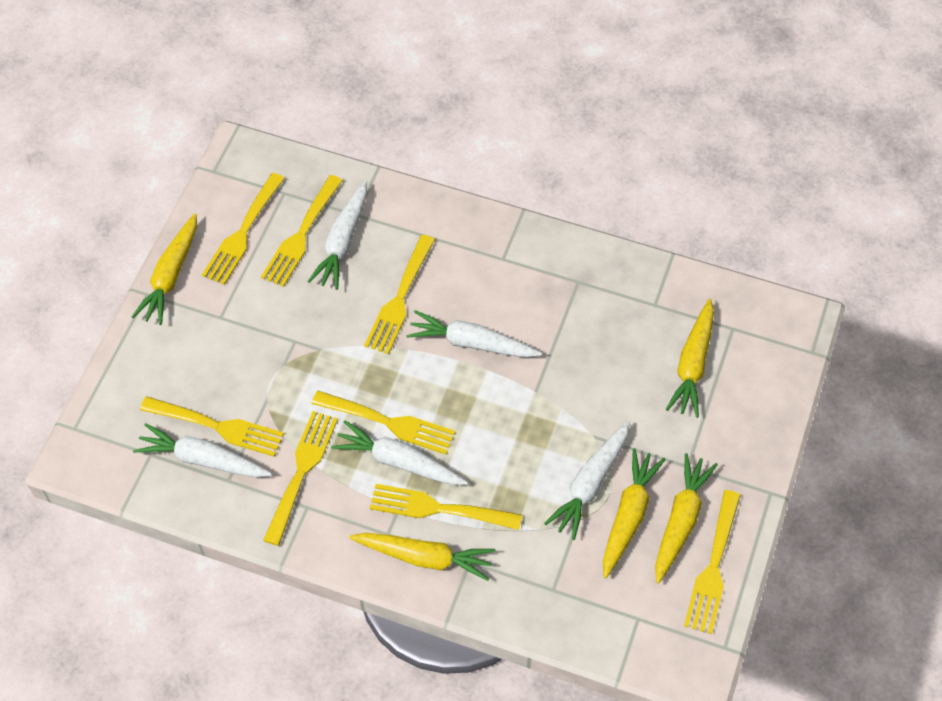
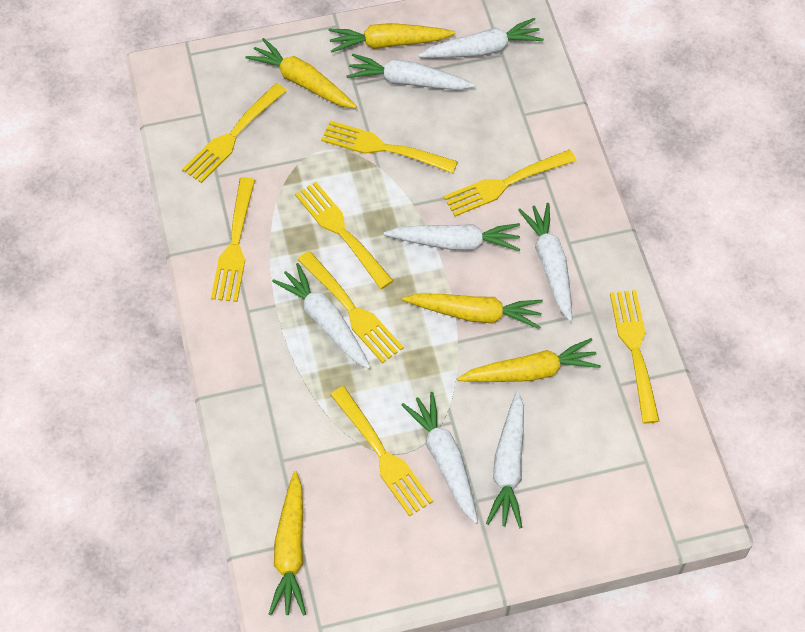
white carrot: [133,423,272,477] [307,181,367,290] [331,420,468,485] [406,310,542,358] [544,421,630,540] = 5 -> [272,263,371,369] [347,54,475,90] [384,223,520,251] [401,392,478,524] [418,18,544,58] [486,391,524,528] [518,203,572,322] = 7

